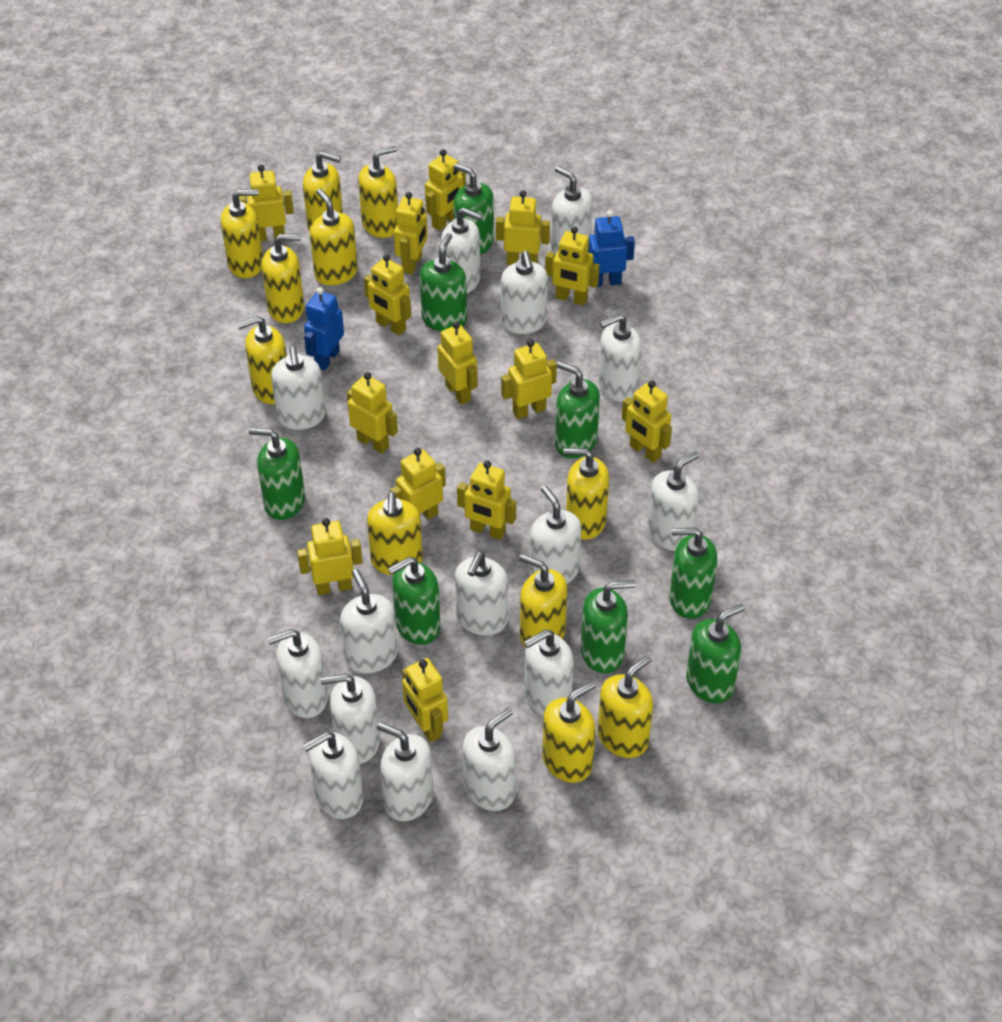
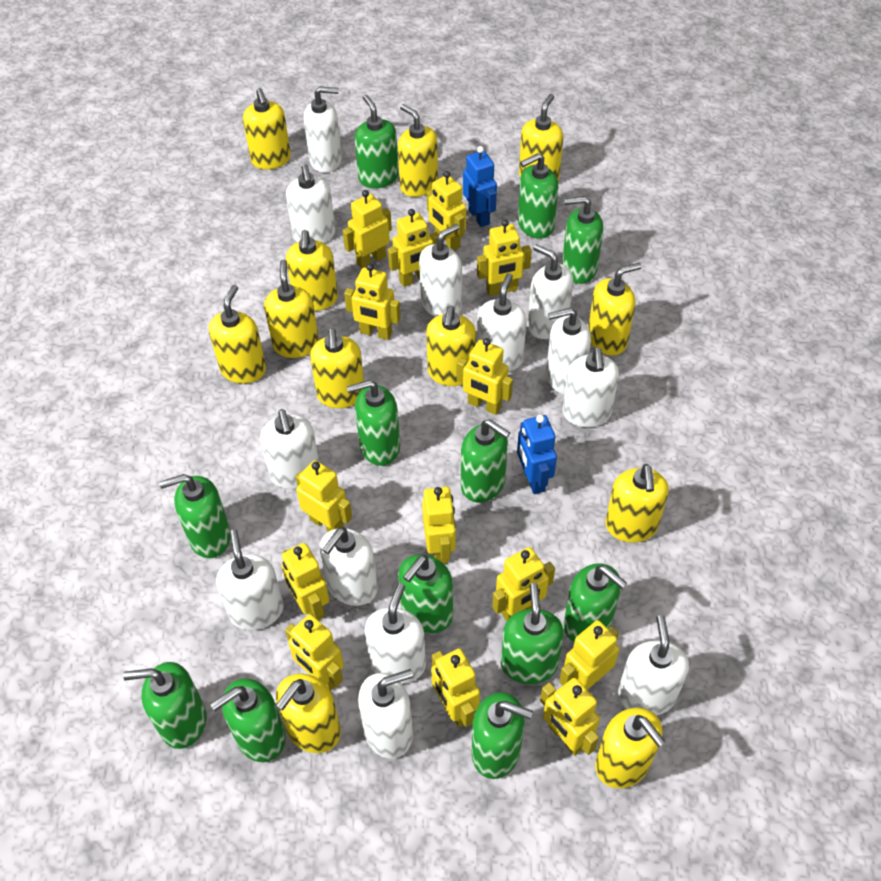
green soap dispenser: [249,428,305,520] [388,557,441,645] [420,233,467,331] [453,163,494,255] [555,361,600,458] [581,580,635,673] [669,528,718,619] [686,603,745,703] = 8 -> [123,662,206,749] [159,474,231,558] [210,678,286,762] [347,380,400,466] [355,95,399,188] [398,554,453,633] [461,419,510,503] [472,692,533,779] [501,583,564,684] [518,153,559,239] [562,196,603,284] [564,563,627,642] = 12
white soap dispenser: [267,629,328,718] [271,346,325,430] [303,732,363,819] [320,674,380,764] [340,569,398,673] [377,722,433,821] [441,207,483,293] [455,551,508,636] [463,708,516,811] [501,251,548,334] [524,629,574,716] [529,485,581,584] [550,166,593,255] [598,314,642,402] [647,451,699,551] = 15 -> [216,530,284,630] [260,409,319,489] [286,164,335,243] [304,87,342,173] [320,527,378,606] [358,669,413,759] [365,583,426,684] [419,224,462,317] [477,273,526,372] [528,244,573,339] [546,308,591,394] [563,347,619,427] [618,615,689,716] = 13
yellow soap dispenser: [221,189,263,278] [237,316,287,404] [262,234,304,323] [303,151,343,232] [310,189,358,285] [358,146,398,238] [367,492,423,575] [519,554,568,648] [542,681,595,783] [563,448,609,540] [597,655,653,758] = 11 -> [209,285,266,384] [243,88,291,169] [264,259,319,358] [276,674,341,753] [286,230,338,311] [310,328,364,408] [398,104,438,197] [426,306,476,386] [519,94,563,180] [588,263,642,355] [595,708,666,788] [605,464,669,543] = 12

